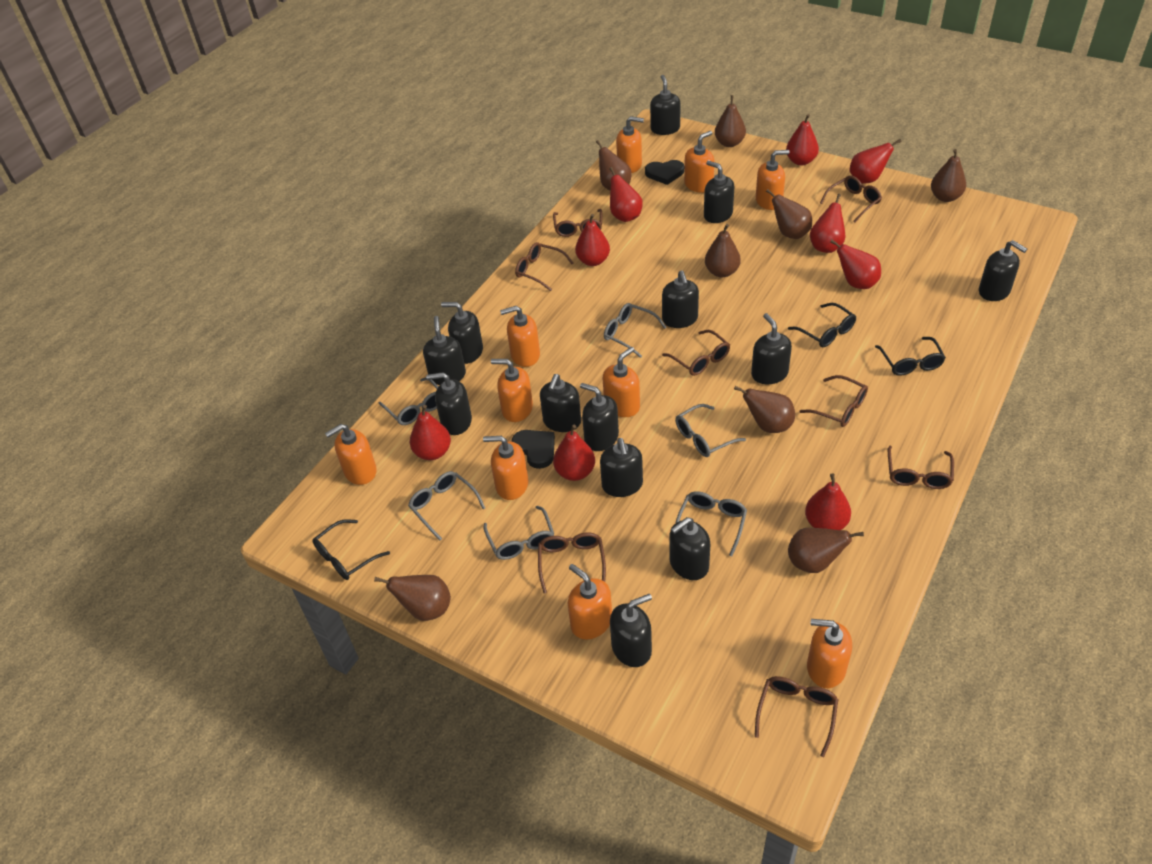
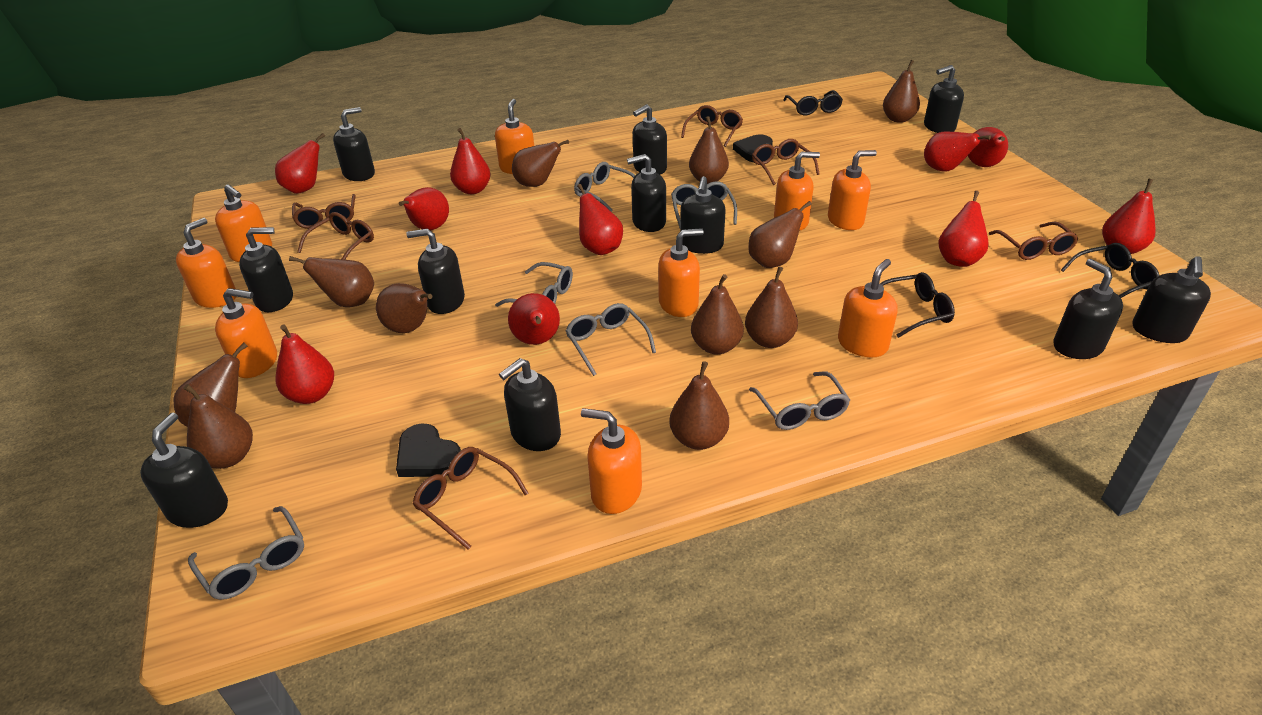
black soap dispenser: [423,316,466,385] [426,372,472,435] [441,302,483,364] [540,374,581,432] [580,383,619,451] [600,438,643,497] [610,594,652,667] [650,75,680,135] [662,270,699,328] [670,517,710,580] [704,161,734,223] [751,313,792,384] [979,240,1027,301] = 13 -> [140,413,228,528] [239,227,293,312] [333,107,375,181] [406,229,465,314] [499,358,561,451] [627,154,666,232] [633,104,667,174] [680,176,726,254] [924,65,964,133] [1053,259,1123,359] [1132,256,1211,343] = 11
brown glasses: [515,242,573,291] [538,533,606,593] [553,209,602,237] [662,330,730,376] [755,676,838,757] [799,375,868,427] [820,175,882,222] [888,446,954,489] = 8 -> [292,194,356,229] [297,212,374,260] [413,447,528,550] [681,105,743,147] [752,139,820,185] [989,222,1078,260] = 6
brown pear: [374,575,451,621] [596,140,632,190] [705,224,741,277] [715,95,746,147] [734,386,795,433] [766,189,812,239] [788,528,864,573] [931,149,966,202] = 8 -> [173,343,248,427] [183,384,253,469] [289,256,374,307] [376,283,432,333] [512,140,569,187] [669,361,729,450] [689,116,729,184] [691,274,744,354] [745,266,798,348] [748,201,812,268] [883,60,920,123] = 11
orange soap dispenser: [325,424,377,485] [483,436,529,500] [491,359,533,422] [500,306,540,367] [568,564,612,639] [603,347,640,417] [616,116,644,173] [684,131,714,193] [756,150,789,210] [807,619,852,688] = 10 -> [176,218,236,308] [215,184,272,262] [215,288,277,378] [495,99,534,174] [581,408,642,514] [658,228,704,317] [774,152,820,231] [828,150,877,230] [838,259,898,357] = 9
red pear: [410,405,451,460] [553,425,595,481] [575,214,610,266] [609,167,643,222] [786,114,819,165] [805,473,851,530] [810,194,845,253] [830,240,881,289] [850,139,901,184] = 9 -> [275,133,325,194] [276,324,334,404] [399,187,449,230] [450,128,491,194] [508,293,560,345] [577,184,623,255] [924,131,991,171] [938,191,989,267] [968,127,1008,167] [1102,178,1156,254] = 10

